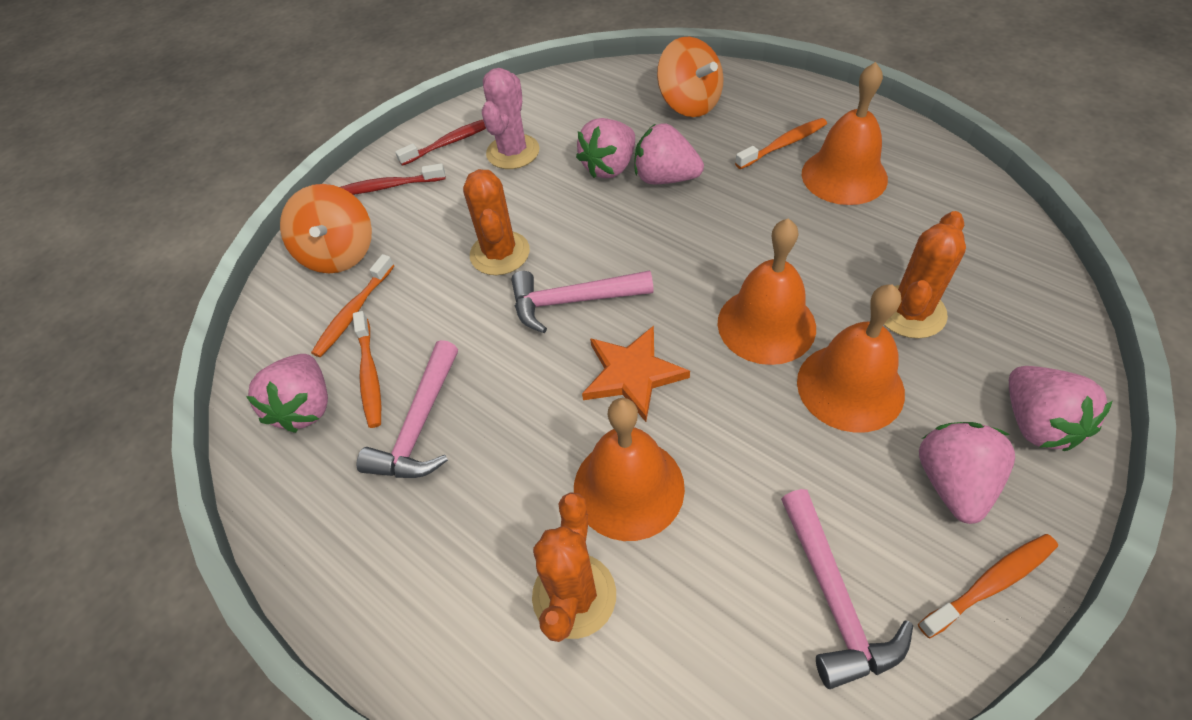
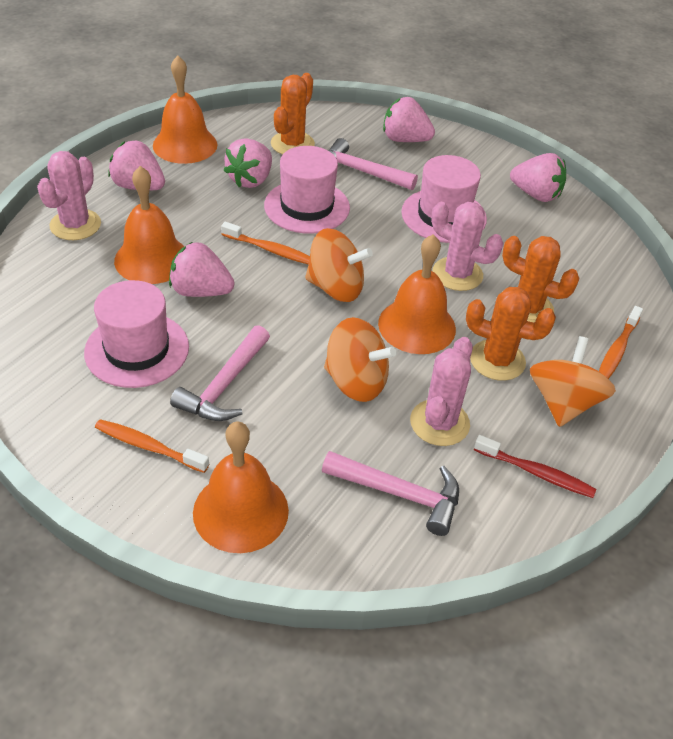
orange spinning top: [280,184,372,274] [657,37,724,117] = 2 -> [305,228,373,302] [324,317,396,402] [530,336,616,427] = 3
orange star: [582,326,690,422] = 1 -> none = 0
orange toothbrush: [311,254,394,357] [353,311,381,428] [735,118,827,169] [918,534,1058,638] = 4 -> [95,419,209,473] [221,222,310,265] [599,306,643,379] = 3
pink cactus: [482,68,540,169] = 1 -> [37,151,101,240] [410,337,473,446] [431,202,504,291] = 3
pink hat: none = 0 -> [84,280,189,388] [264,146,350,234] [401,155,487,243] = 3
red toothbrush: [340,163,446,195] [395,120,486,166] = 2 -> [474,435,596,498] = 1

